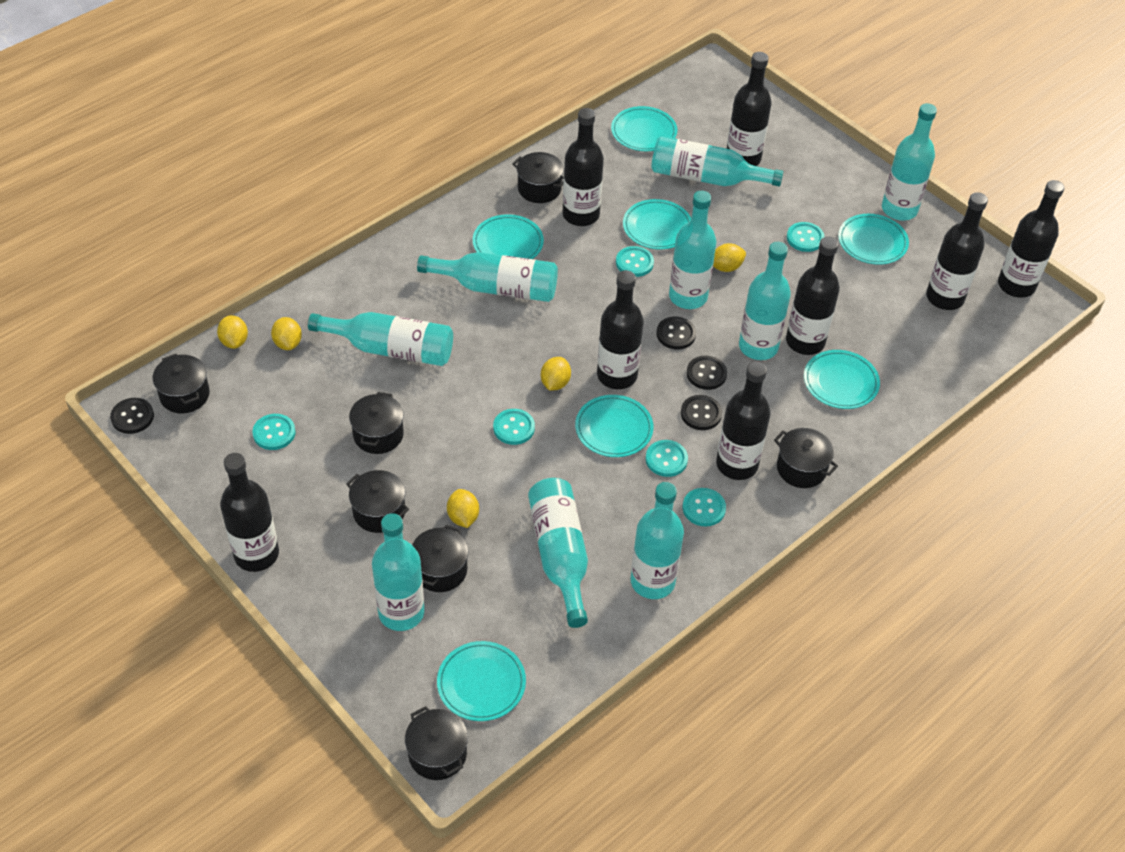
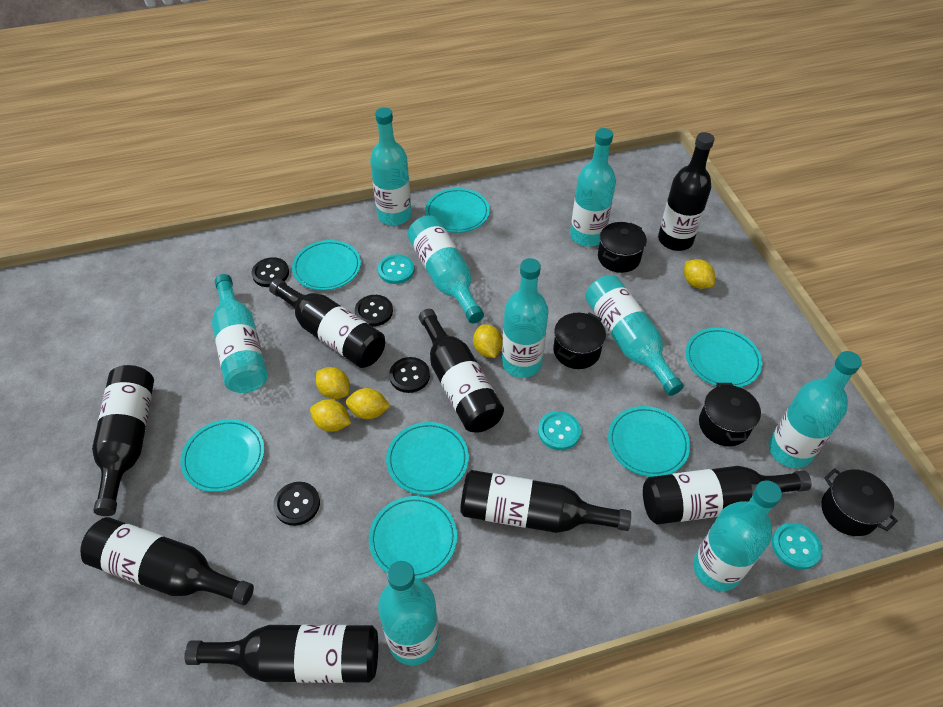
black pot: [152,354,210,413] [346,470,409,533] [349,392,404,454] [405,706,468,780] [412,525,468,592] [512,152,564,203] [774,428,838,488] = 7 -> [553,312,606,369] [598,222,647,273] [699,383,761,446] [821,468,898,536] = 4
turquoise button: [252,414,296,450] [493,409,535,445] [616,246,654,277] [646,440,688,477] [683,488,726,526] [787,222,825,252] = 6 -> [378,254,414,284] [538,411,581,450] [772,523,822,570] = 3

